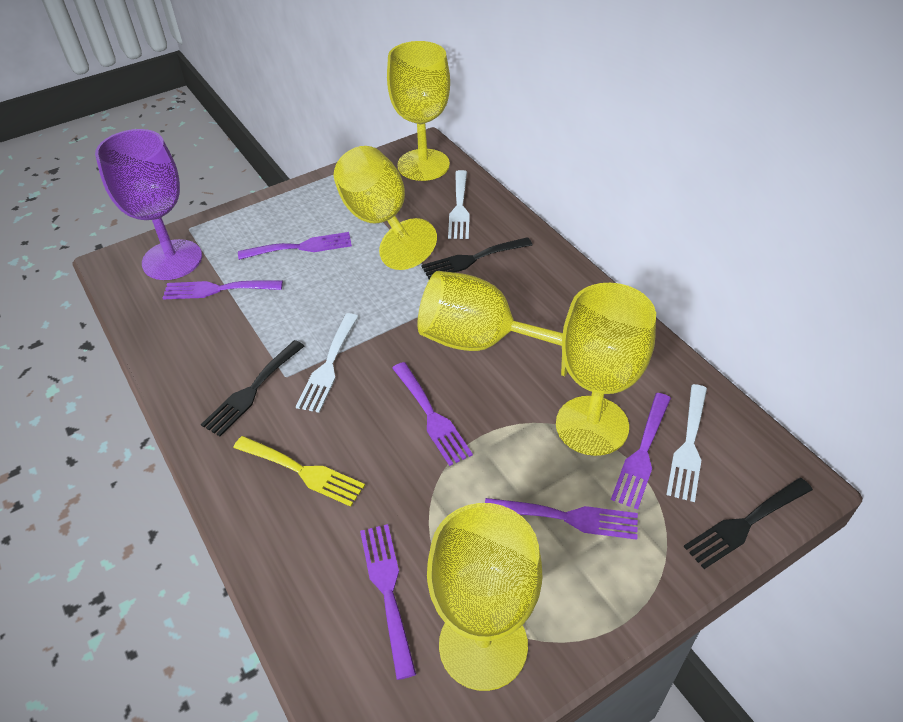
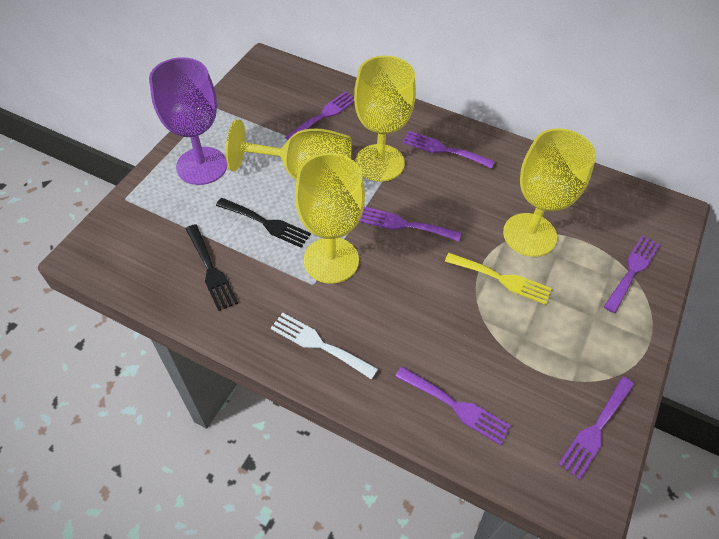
black fork: [201,340,304,436] [421,237,532,279] [684,478,813,569] = 3 -> [186,224,238,311] [216,198,311,248] = 2
white fork: [296,313,359,413] [448,170,470,239] [666,384,707,502] = 3 -> [271,313,378,380] = 1
yellow goblet: [334,146,437,270] [387,41,450,181] [417,271,568,376] [427,503,543,691] [556,283,656,456] = 5 -> [225,119,352,180] [295,153,365,284] [354,56,416,182] [503,128,596,257] = 4

